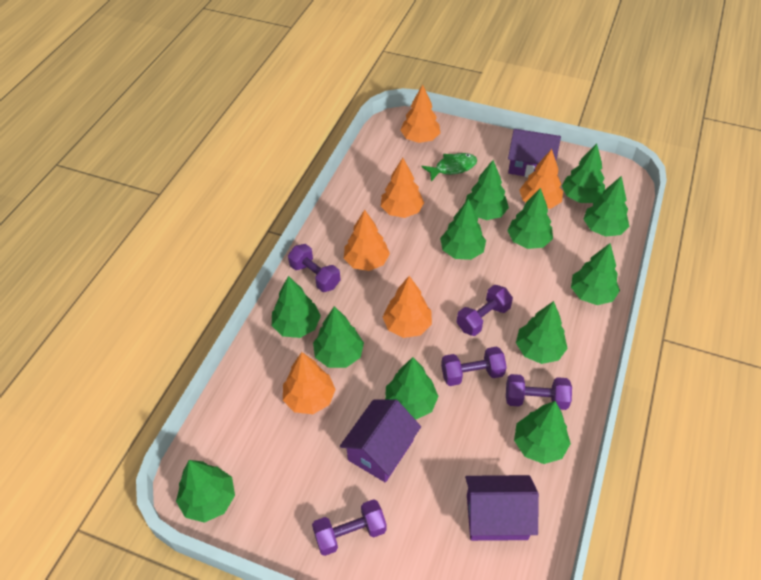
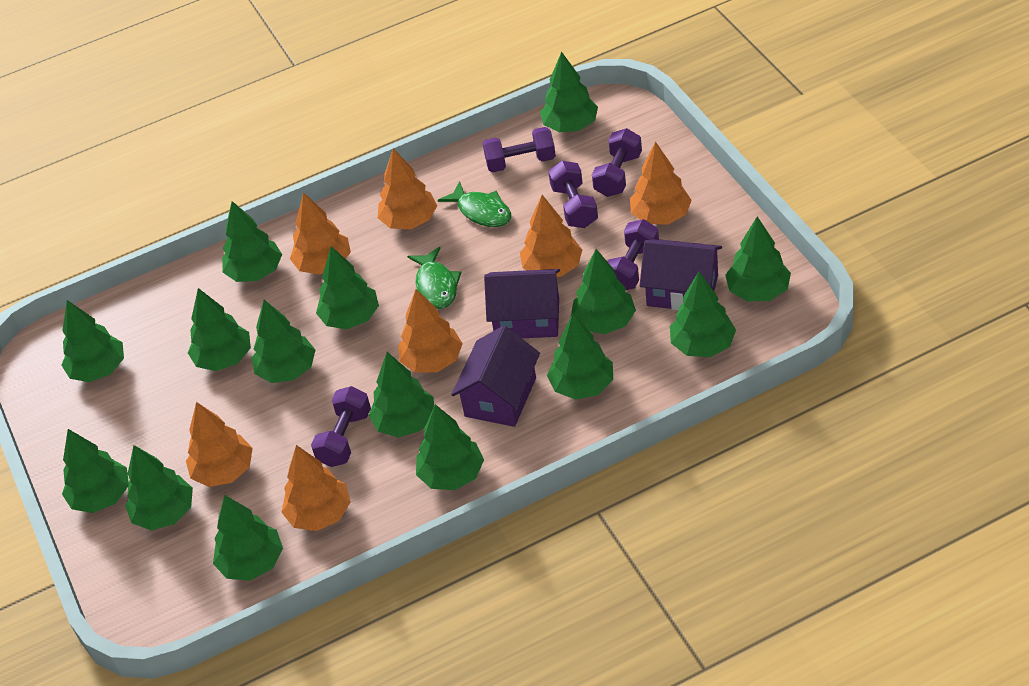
green fish: [421,153,477,182] = 1 -> [407,247,461,309] [438,181,511,227] = 2
green tree: [176,460,235,523] [272,276,321,338] [313,306,364,368] [385,357,439,420] [440,199,486,260] [465,160,509,220] [507,188,553,249] [514,401,571,464] [516,301,568,364] [562,144,605,203] [571,243,620,305] [584,176,629,237] = 12 -> [61,300,124,382] [62,429,129,513] [125,445,193,530] [188,288,251,371] [213,495,283,581] [222,201,282,282] [252,300,315,383] [316,246,379,329] [369,352,434,438] [416,404,484,490] [540,52,598,132] [547,313,613,400] [571,249,636,334] [670,272,736,357] [725,217,791,301] = 15
orange tree: [283,352,336,414] [344,210,390,271] [381,158,424,218] [383,276,432,338] [400,84,441,143] [520,149,563,209] = 6 -> [186,402,253,487] [281,445,351,531] [290,192,351,274] [378,148,437,229] [398,289,463,372] [520,195,582,277] [630,141,692,225] = 7

